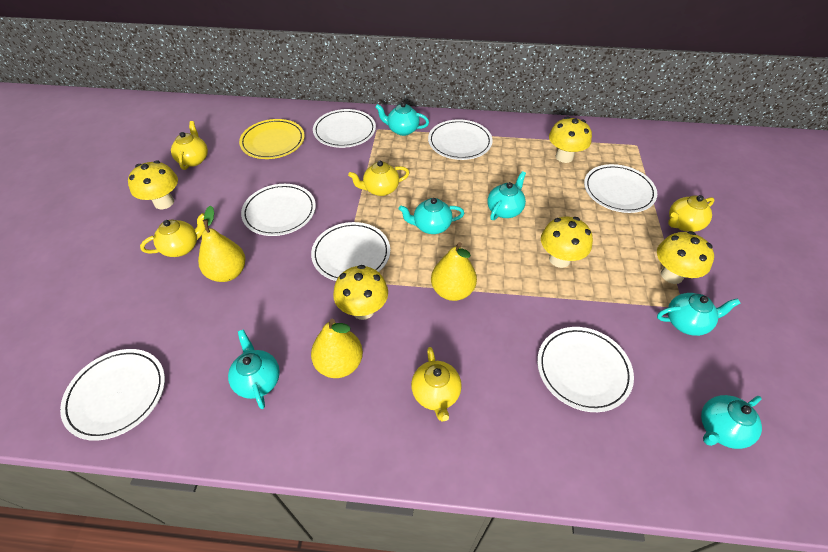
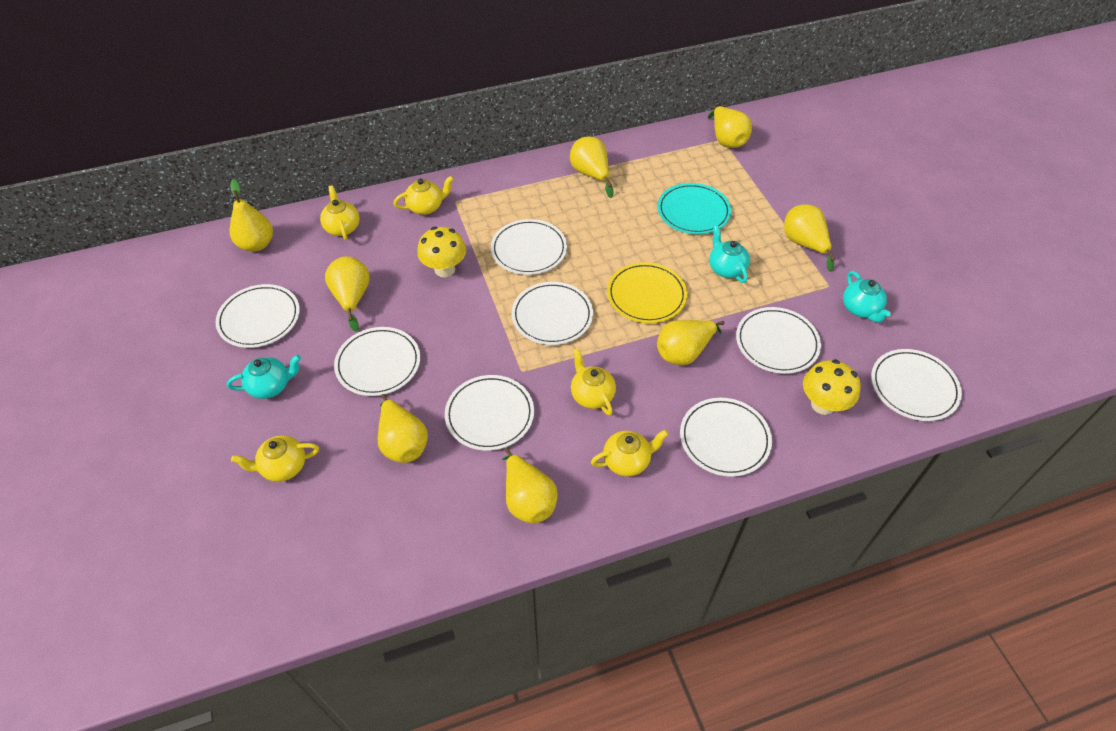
turquoise plate: none = 0 -> [658,183,731,234] = 1
turquoise teapot: [228,329,280,409] [375,102,429,136] [398,198,465,234] [487,171,526,220] [657,293,741,336] [701,395,762,449] = 6 -> [227,355,301,399] [709,225,750,283] [843,271,891,323] = 3
white plate: [60,349,165,441] [241,184,316,236] [311,222,390,281] [313,109,376,148] [428,119,493,160] [537,327,634,412] [584,164,657,213] = 7 -> [216,284,300,348] [334,327,420,396] [445,375,534,451] [491,219,567,275] [512,282,593,345] [680,398,772,477] [736,307,821,374] [871,349,962,421] = 8
yellow mushroom: [128,161,178,209] [333,265,388,320] [541,217,593,268] [549,117,592,163] [657,231,714,284] = 5 -> [417,227,466,277] [803,359,861,415] = 2
yellow pear: [198,205,245,282] [311,319,363,378] [431,242,477,301] = 3 -> [230,179,273,252] [325,256,370,332] [378,394,428,463] [502,448,558,523] [570,136,614,198] [657,320,725,365] [708,105,752,148] [784,204,835,272] = 8

